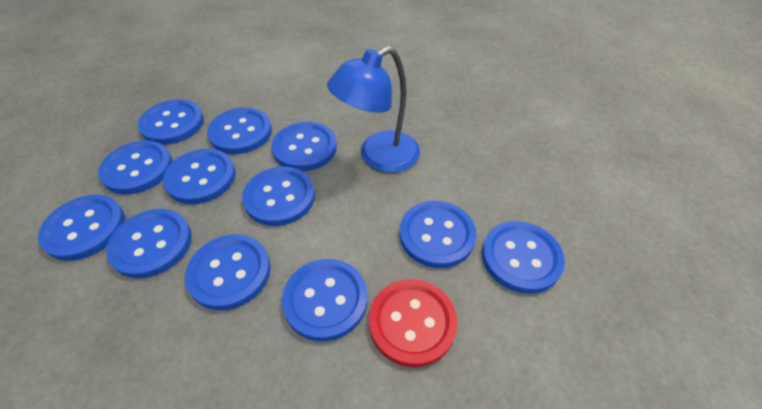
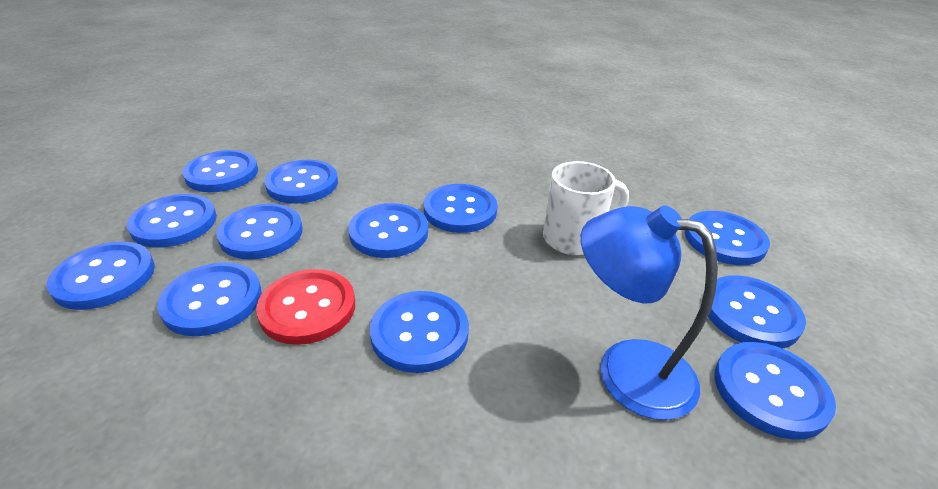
white mug: none = 0 -> [543,161,629,255] = 1

